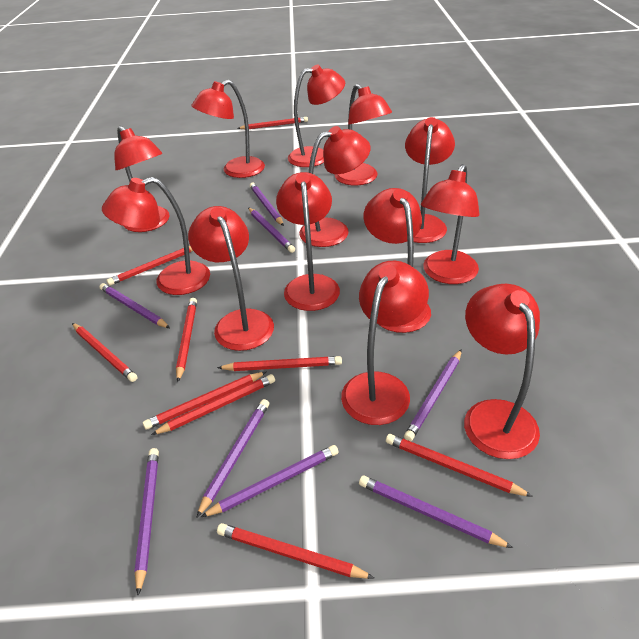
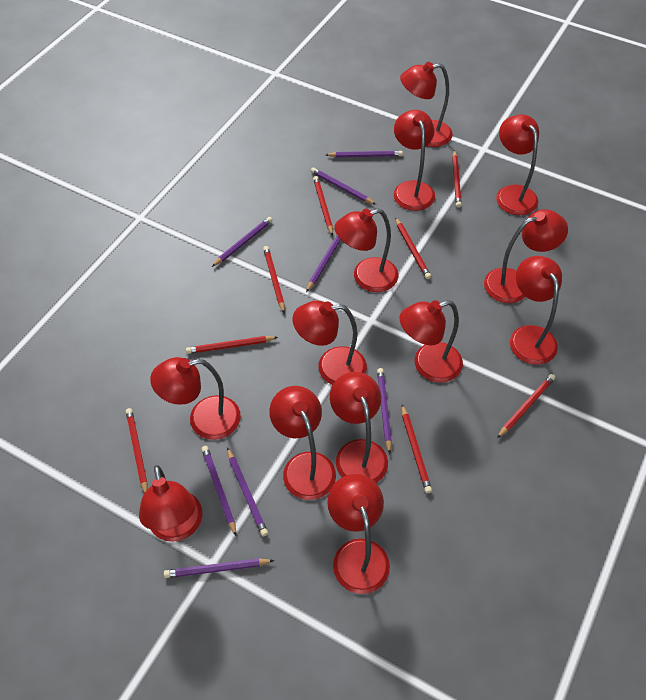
red pencil: [72,323,137,382] [107,246,193,286] [143,372,266,430] [151,374,275,435] [176,298,197,382] [217,356,342,371] [217,523,374,579] [237,117,308,129] [386,434,533,497] = 9 -> [126,408,148,493] [186,336,278,354] [263,246,285,313] [313,176,333,236] [395,217,431,279] [402,405,432,493] [452,150,462,208] [497,374,555,438] = 8

